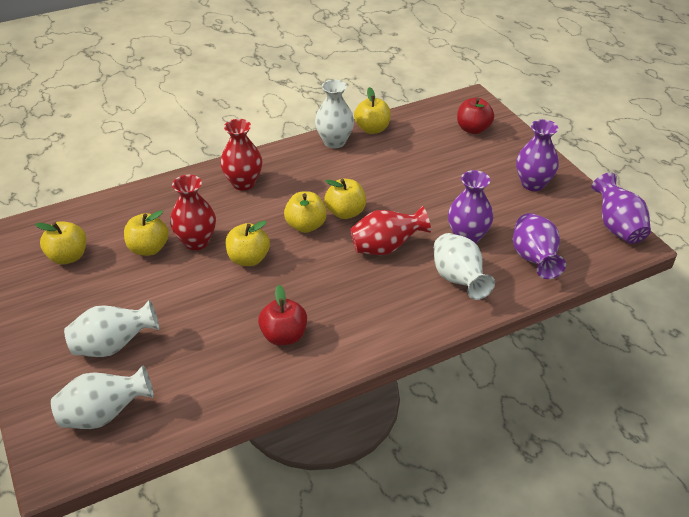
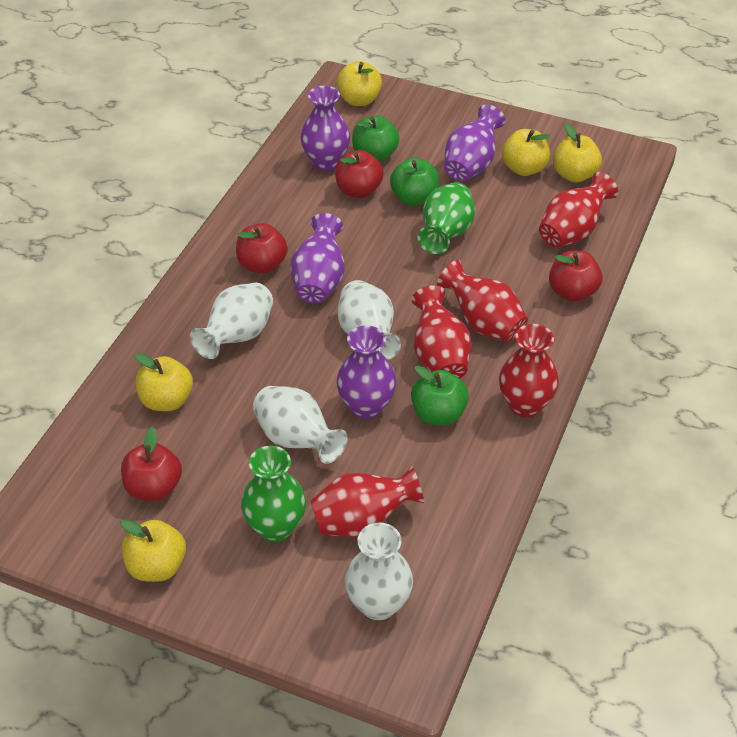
green apple: none = 0 -> [352,115,399,162] [390,158,439,206] [411,366,469,425] = 3
green vase: none = 0 -> [241,446,306,542] [418,182,475,254] = 2
red apple: [258,285,307,346] [457,98,494,134] = 2 -> [121,426,182,501] [236,223,288,274] [335,150,384,198] [549,251,603,302] = 4
red vase: [170,175,216,250] [220,119,262,191] [350,206,431,255] = 3 -> [310,465,424,537] [411,285,472,379] [437,260,528,342] [499,324,559,417] [539,172,618,248] = 5
yellow apple: [35,221,86,264] [124,210,169,256] [225,221,270,266] [284,191,327,233] [324,179,366,219] [354,87,391,134] = 6 -> [120,519,186,582] [134,353,193,411] [337,61,382,106] [502,129,550,176] [553,123,602,182] = 5

